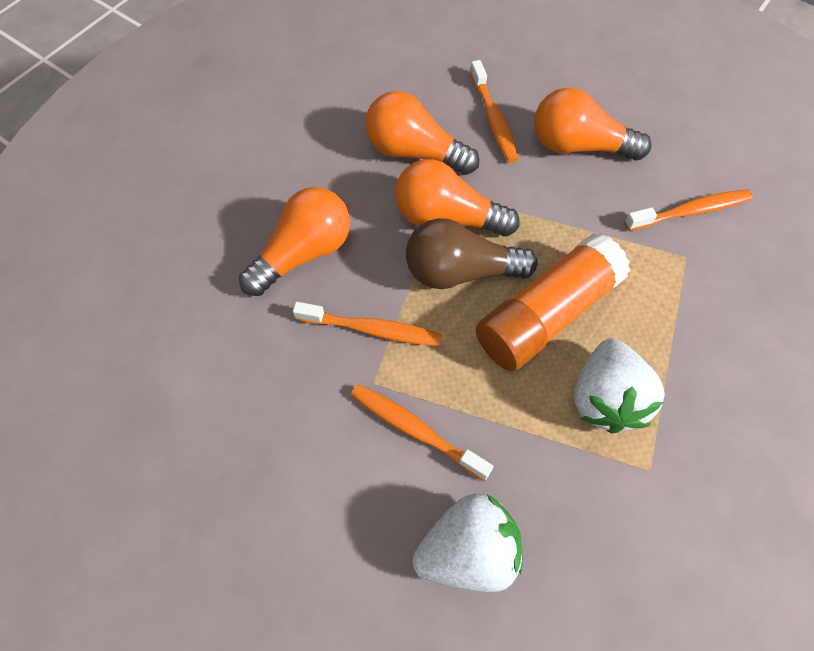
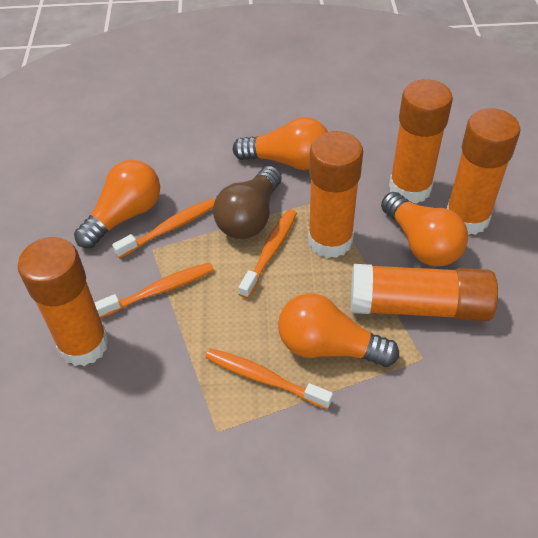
orange glue stick: [476,233,631,371] = 1 -> [18,237,109,366] [308,131,363,258] [351,264,498,321] [389,79,453,204] [447,108,520,235] = 5
white strawberry: [413,494,523,592] [574,339,665,433] = 2 -> none = 0

